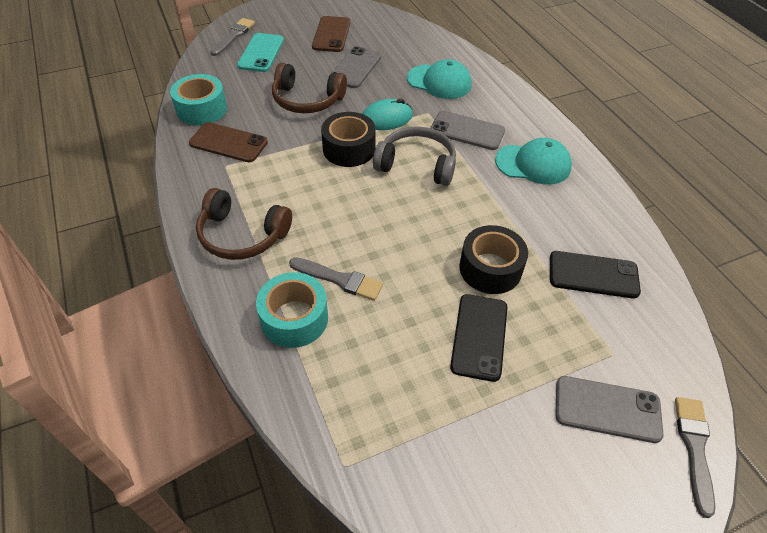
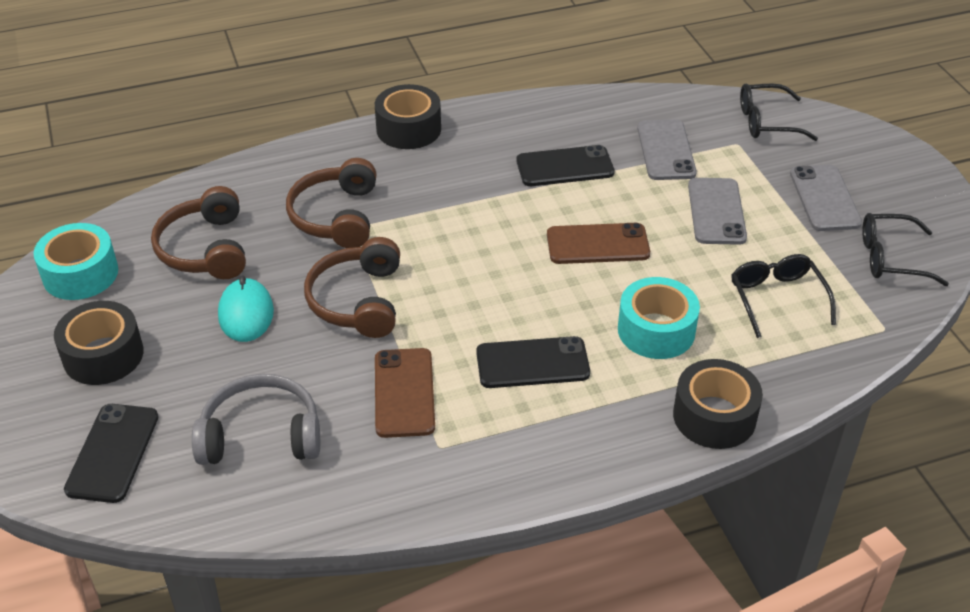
black glasses: none = 0 -> [731,254,836,338] [740,83,818,141] [862,213,949,286] = 3
black phone: [450,294,507,382] [550,251,641,298] = 2 -> [64,404,159,503] [476,336,590,388] [516,145,615,186] = 3
black tape: [321,112,376,167] [459,225,528,294] = 2 -> [54,301,144,385] [375,84,441,149] [673,359,763,449] = 3
brown headphones: [196,188,292,260] [272,63,347,113] = 2 -> [151,186,246,279] [286,158,377,248] [304,237,400,338] = 3
grey brush: [210,18,255,56] [289,257,383,301] [675,397,715,518] = 3 -> none = 0
turquoise cap: [407,59,472,99] [495,138,572,185] = 2 -> none = 0
turquoise phone: [237,33,284,72] = 1 -> none = 0

